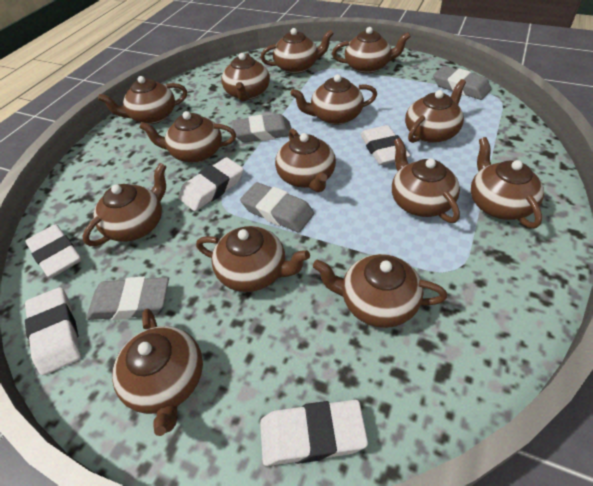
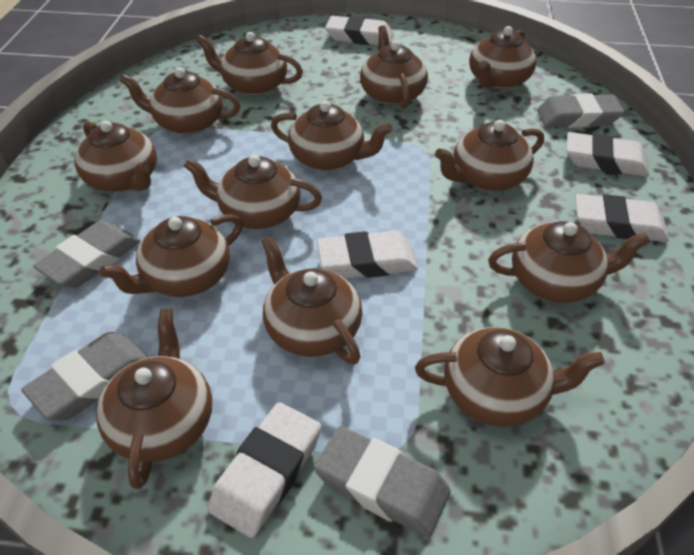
brown teapot: [82,163,167,246] [98,76,187,124] [112,309,203,436] [139,111,236,163] [196,226,310,292] [221,53,270,101] [260,28,334,74] [275,128,336,192] [290,74,377,125] [313,254,447,328] [332,27,411,73] [392,138,460,223] [405,79,466,143] [471,137,544,228] = 14 -> [74,121,157,192] [96,309,212,489] [100,214,243,297] [120,68,240,135] [184,155,322,229] [196,32,303,96] [261,237,362,364] [271,101,392,171] [360,25,428,109] [415,327,605,427] [435,120,544,191] [469,26,536,90] [488,221,650,303] = 13

